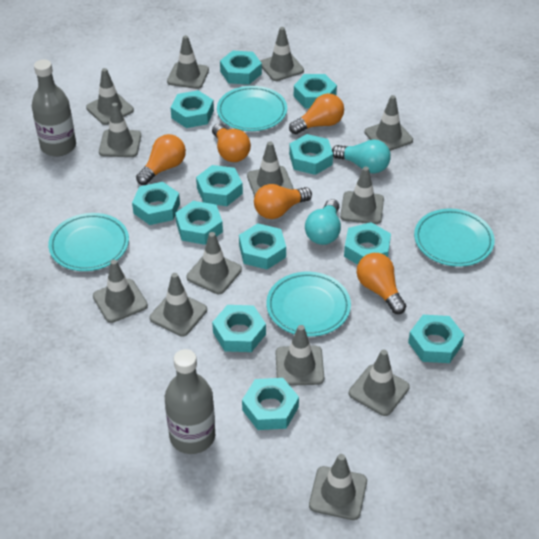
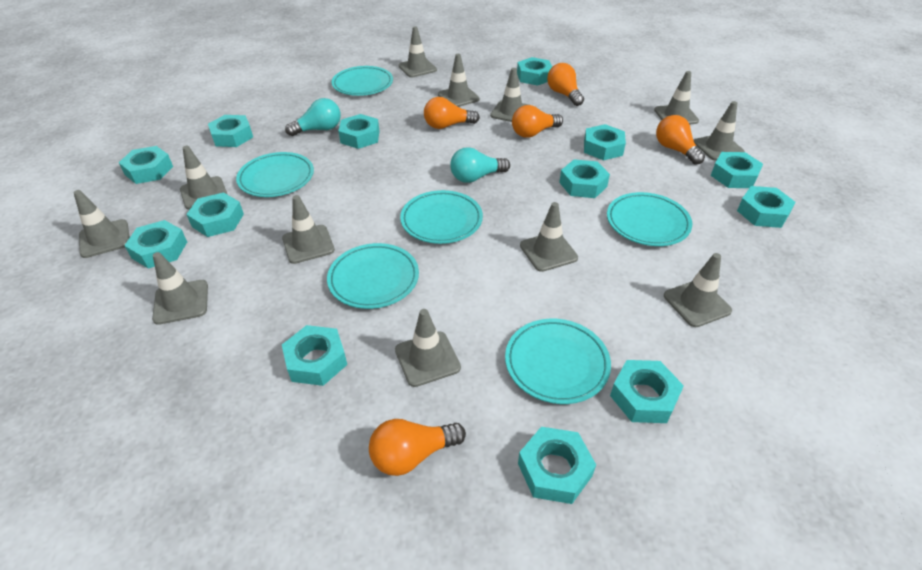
grey bottle: [32,59,76,156] [165,349,215,454] = 2 -> none = 0
grey traffic cone: [86,68,134,125] [93,260,148,323] [99,103,141,157] [150,273,207,337] [167,35,209,89] [187,232,242,294] [247,141,293,196] [260,27,304,81] [276,325,324,386] [309,454,367,520] [340,167,384,224] [349,349,410,416] [365,95,413,151] = 13 -> [74,190,130,258] [152,252,208,325] [180,146,228,210] [282,195,335,264] [395,309,461,387] [398,27,437,77] [438,54,480,107] [490,68,529,122] [520,202,578,272] [654,71,699,124] [664,253,732,327] [694,101,745,161] = 12
turquoise nut: [132,182,180,225] [170,90,214,128] [175,201,223,245] [196,165,243,206] [212,305,266,352] [220,51,262,85] [239,223,286,270] [242,378,299,430] [289,134,333,175] [294,74,337,108] [344,222,391,265] [408,315,464,363] = 12 -> [119,146,173,184] [124,220,187,269] [186,192,244,237] [208,115,253,147] [282,325,347,386] [338,114,379,149] [517,57,552,86] [518,427,596,504] [559,159,610,198] [584,124,626,160] [610,360,684,423] [711,152,763,188] [737,186,795,228] = 13
turquoise plate: [48,213,129,271] [217,86,287,131] [266,272,351,337] [414,209,495,267] = 4 -> [236,152,314,197] [327,243,419,309] [331,66,393,96] [400,190,483,244] [505,319,611,404] [607,192,692,246] = 6

